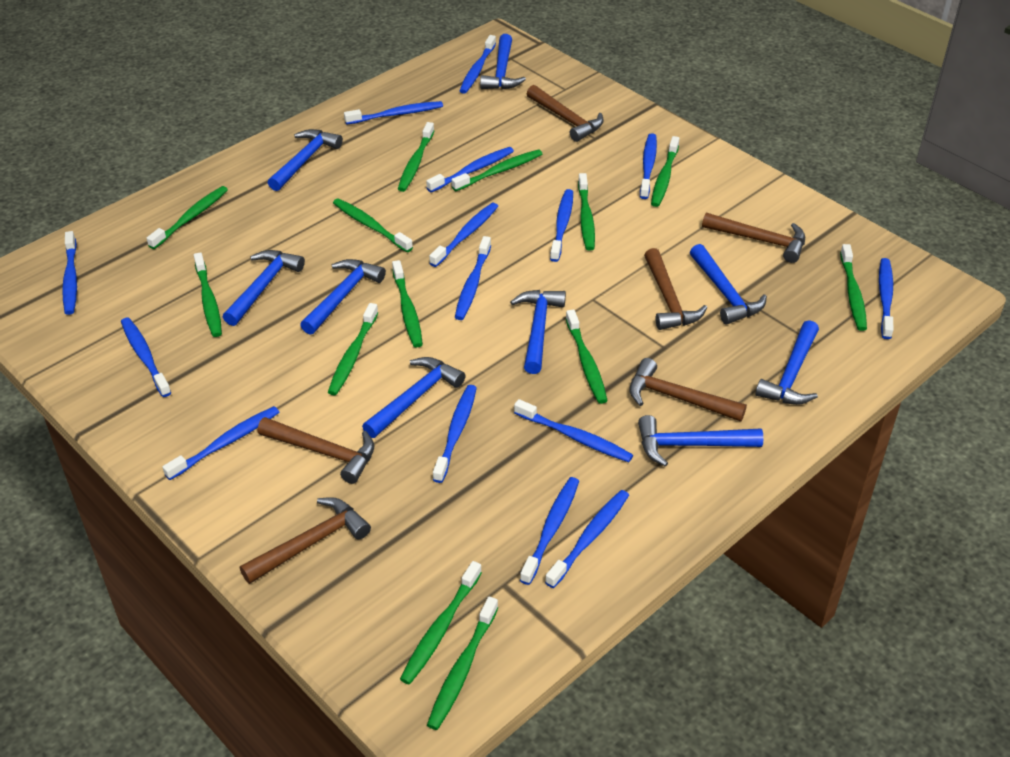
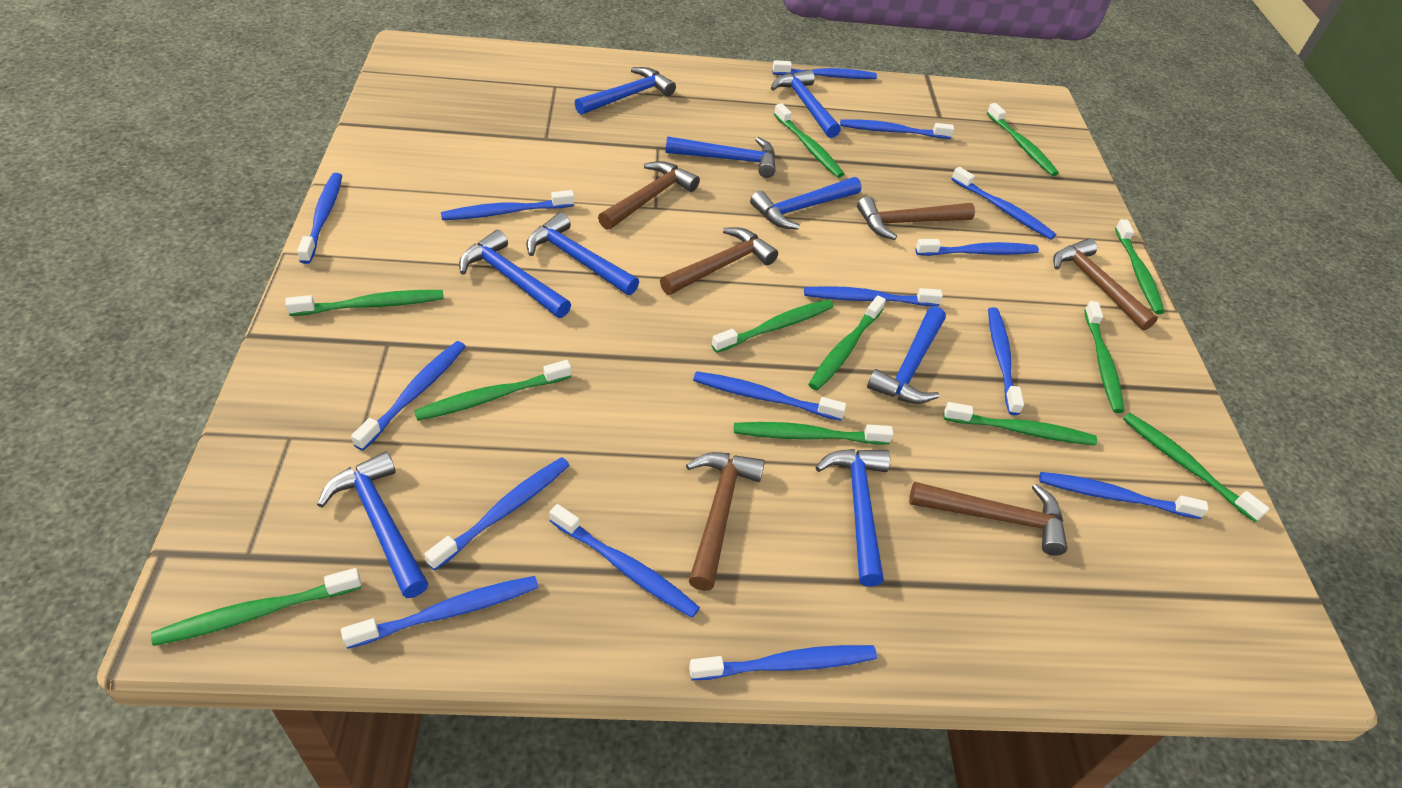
green toothbrush: [147,186,228,249] [194,252,222,337] [328,303,378,395] [333,198,413,252] [392,260,423,348] [398,122,434,192] [400,561,482,685] [427,597,498,730] [452,149,542,191] [566,309,608,404] [578,173,595,251] [651,136,680,207] [840,244,867,331] = 13 -> [151,568,361,646] [285,290,444,316] [414,360,571,421] [711,299,834,353] [734,422,893,444] [774,103,844,178] [808,296,886,390] [944,402,1097,445] [987,103,1059,176] [1084,301,1124,413] [1115,219,1165,314] [1123,413,1269,522] = 12

